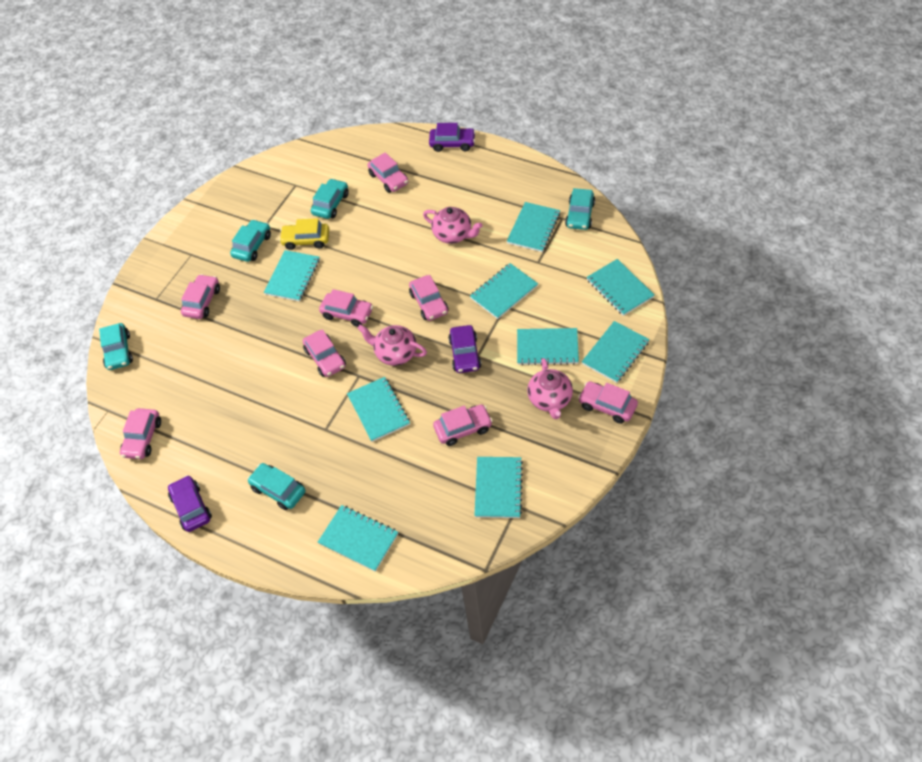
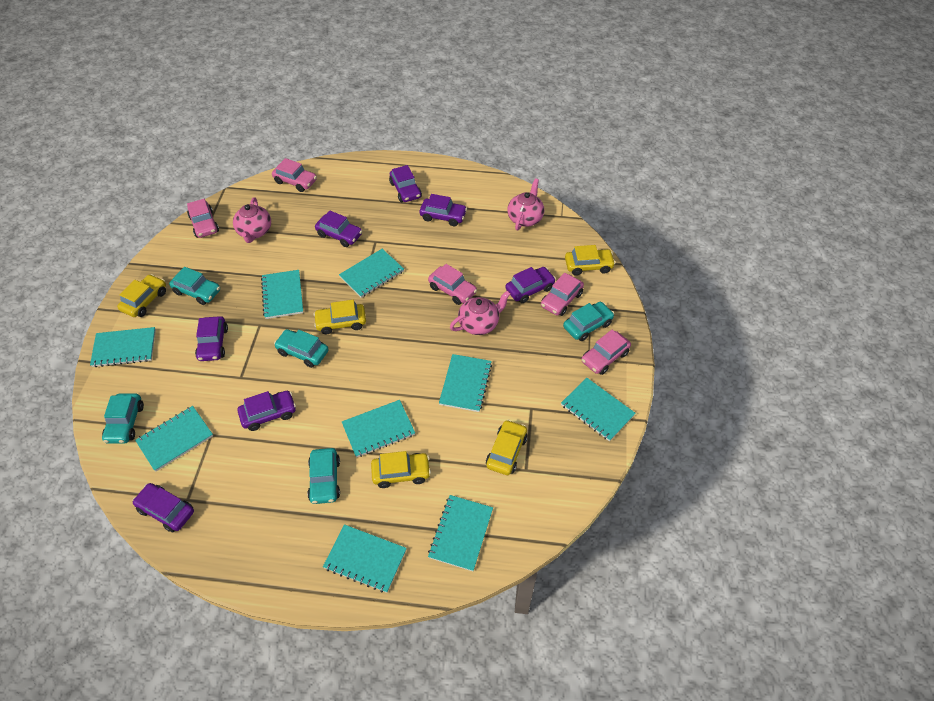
pink car: [120,408,161,459] [181,274,220,319] [303,330,346,377] [319,289,373,327] [368,152,408,193] [409,275,448,321] [433,404,493,446] [578,381,638,424] = 8 -> [187,199,219,238] [272,158,317,192] [428,264,477,305] [541,273,584,316] [581,330,631,375] = 5
purple car: [168,475,212,532] [429,123,476,152] [448,325,481,373] = 3 -> [132,483,194,532] [195,316,228,361] [238,391,296,431] [315,211,362,247] [389,165,422,202] [420,194,467,226] [505,267,556,303] = 7
yellow car: [279,218,329,250] = 1 -> [117,274,166,317] [313,300,366,334] [371,451,431,488] [486,420,528,475] [565,245,615,276] = 5

